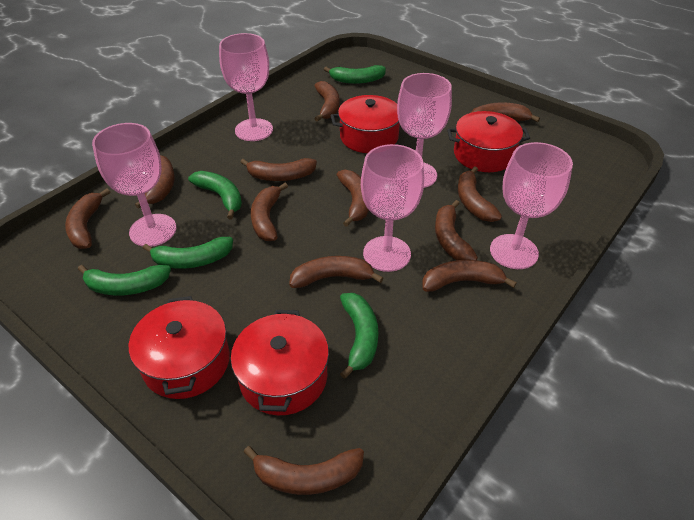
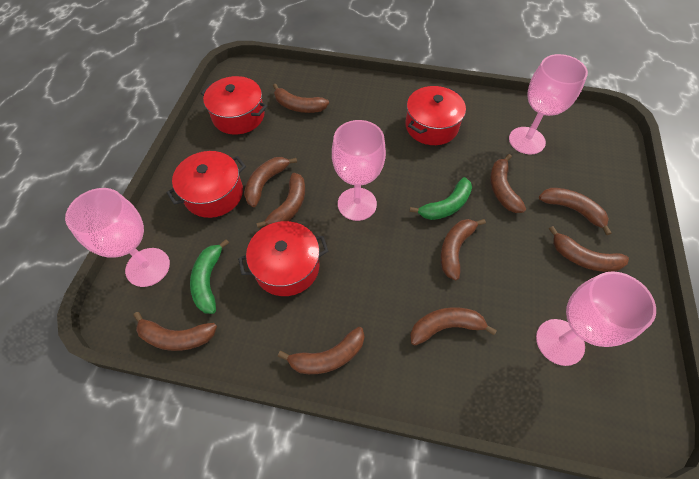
brown banana: [65,188,110,249] [135,155,175,209] [240,158,317,181] [244,446,364,495] [251,183,288,241] [289,256,384,288] [314,81,340,122] [337,170,369,227] [422,260,517,292] [435,200,478,260] [458,166,502,222] [471,102,540,122] = 12 -> [133,312,217,351] [244,157,297,207] [256,173,305,228] [273,84,329,113] [278,327,365,374] [410,307,497,346] [440,219,486,280] [490,154,526,213] [539,188,612,235] [549,226,629,272] = 10
green banana: [78,265,171,296] [143,237,233,269] [188,171,242,219] [324,65,386,84] [340,293,378,379] = 5 -> [190,239,229,314] [410,177,472,220] = 2
pink goblet: [92,123,176,247] [219,33,273,141] [361,144,424,272] [397,73,452,188] [490,142,573,269] = 5 -> [65,188,170,287] [332,120,386,221] [509,54,588,154] [536,271,656,366] = 4

